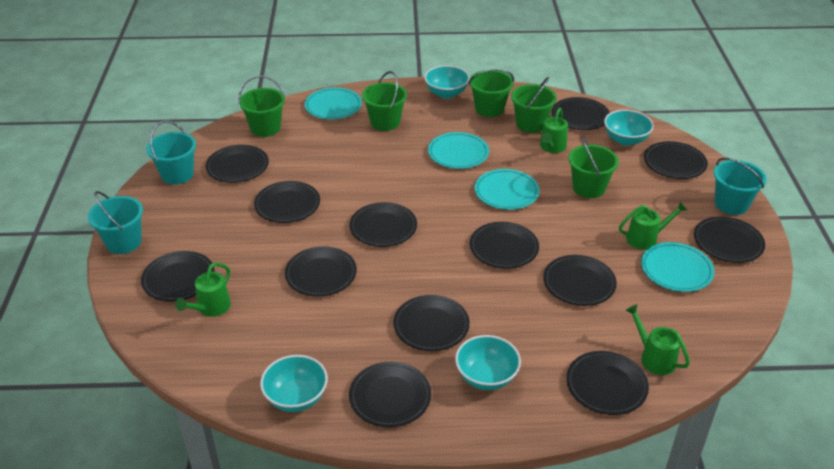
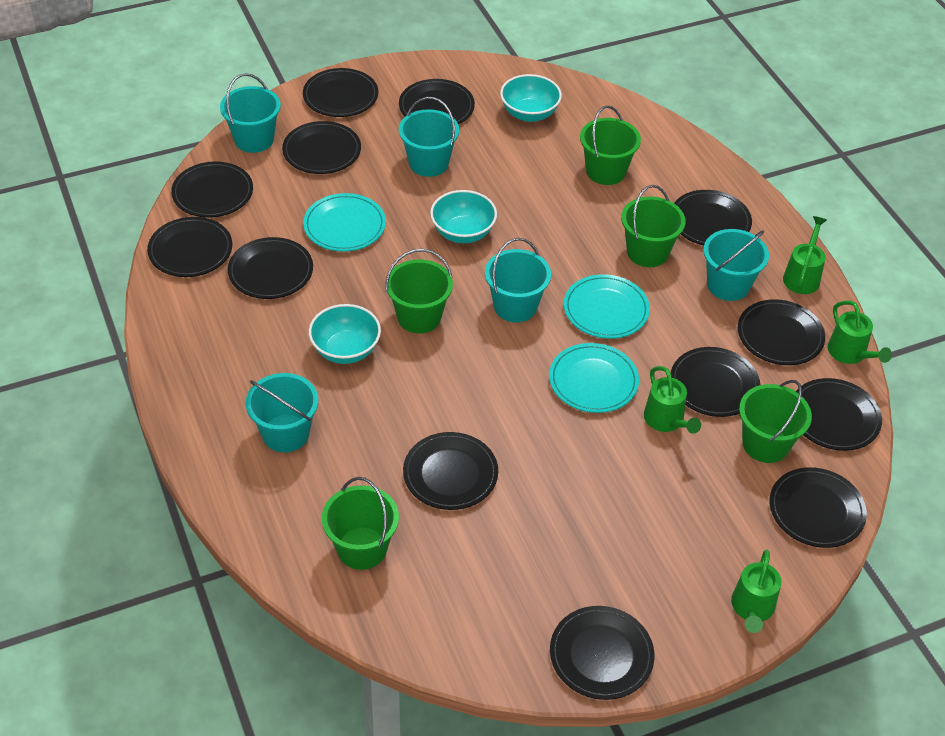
turquoise bowl: [260,355,328,412] [424,65,470,98] [455,335,521,390] [604,109,654,146] = 4 -> [309,304,381,364] [430,190,497,243] [500,74,562,122] = 3
turquoise bucket: [88,191,143,254] [146,121,196,185] [714,158,766,215] = 3 -> [220,73,281,153] [246,373,318,452] [399,97,459,177] [485,238,551,322] [703,229,769,301] = 5
turquoise plate: [305,87,362,119] [428,132,489,169] [475,169,539,210] [641,242,714,292] = 4 -> [303,193,386,252] [549,343,639,413] [564,274,650,339] = 3

